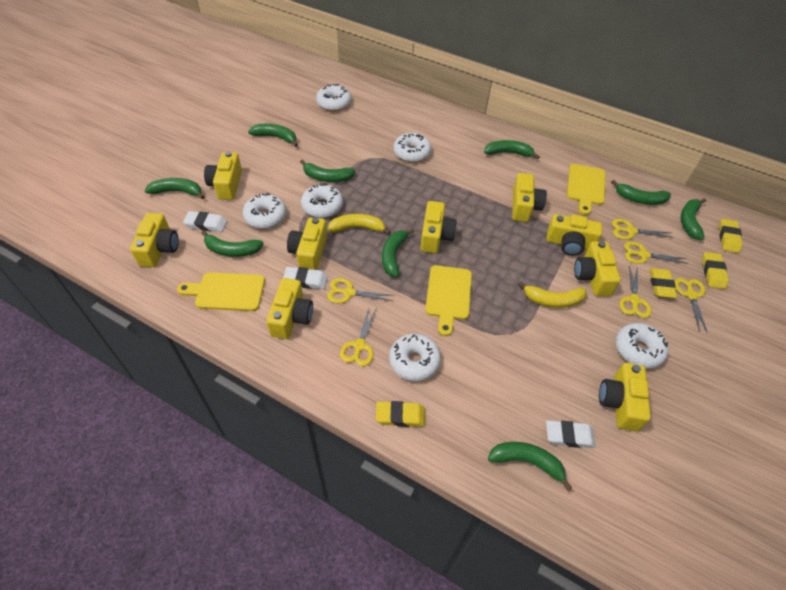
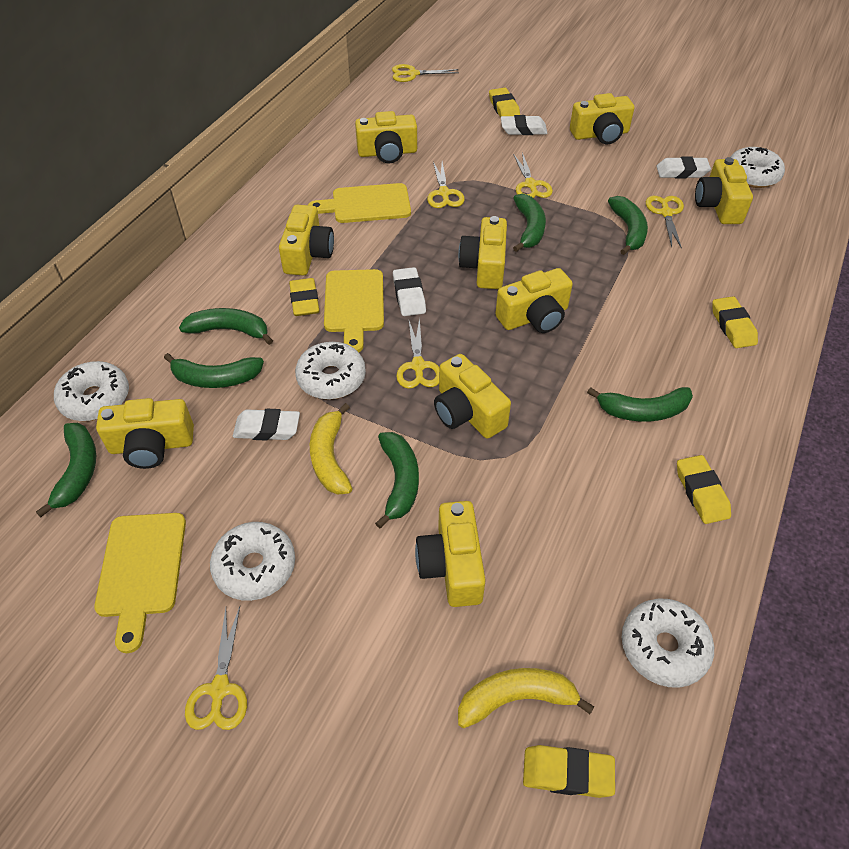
green banana: [144,178,205,199] [201,230,264,257] [248,124,298,147] [300,159,356,182] [382,229,414,277] [484,140,540,160] [488,442,572,491] [611,180,671,205] [681,198,706,240] = 9 -> [36,423,96,517] [164,353,264,388] [179,308,273,345] [375,432,419,528] [513,194,546,252] [587,387,693,422] [608,196,648,255] = 7
white donut: [243,193,286,229] [301,183,343,218] [316,84,351,111] [389,334,441,381] [394,133,432,162] [616,323,669,369] = 6 -> [54,361,129,421] [210,522,295,601] [295,342,366,400] [622,599,714,688] [730,147,785,188] = 5
white eraser: [183,211,227,232] [283,267,328,289] [546,421,596,448] = 3 -> [233,409,300,440] [393,267,426,316] [501,115,547,135] [656,156,711,179] = 4
yellow eraser: [376,401,425,427] [649,268,677,298] [702,252,729,289] [719,219,743,253] = 4 -> [289,278,319,316] [489,88,520,118] [523,745,615,798] [677,455,731,524] [712,296,758,348] = 5

